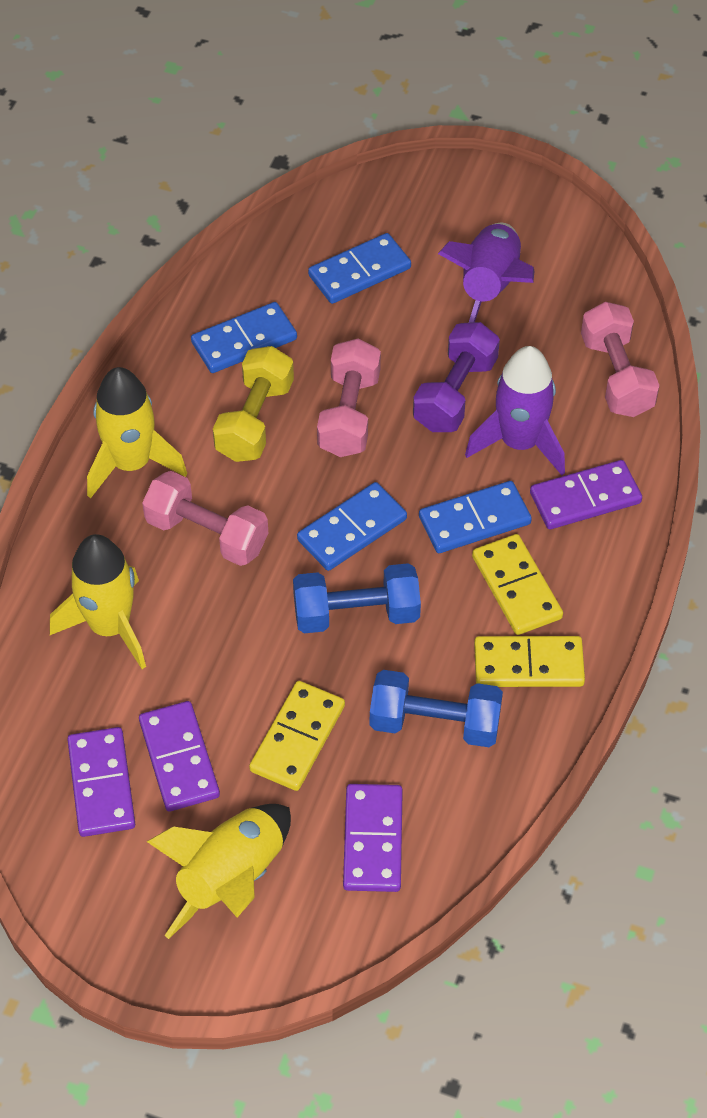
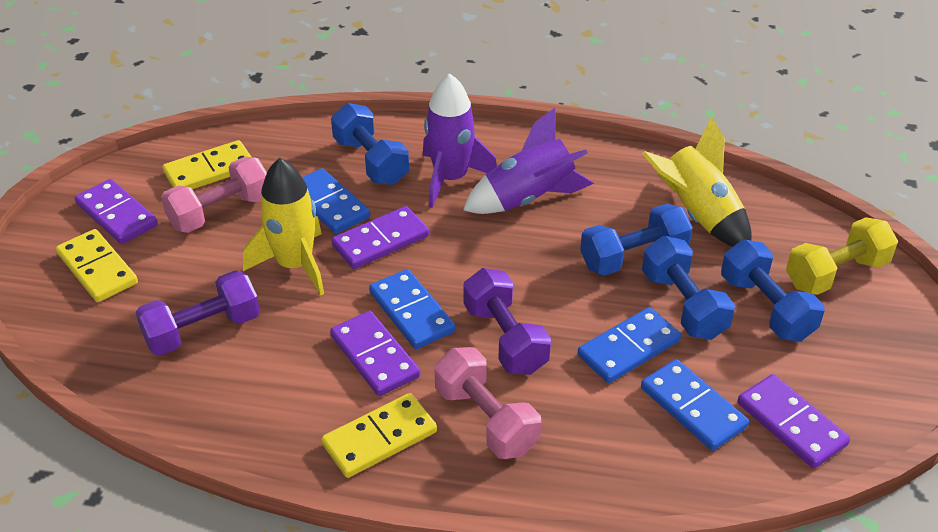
blue dumbbell: [293,563,421,633] [370,670,503,747] = 2 -> [331,103,409,185] [580,204,693,276] [642,236,735,340] [721,239,824,341] = 4
pink dumbbell: [142,471,268,566] [317,338,381,457] [581,302,660,417] = 3 -> [161,157,267,233] [434,347,541,459] = 2
purple dumbbell: [413,322,500,432] = 1 -> [135,270,260,356] [463,268,551,375] = 2
yellow rocket: [50,534,146,669] [87,367,187,499] [146,804,291,939] = 3 -> [243,158,324,295] [642,117,752,247] = 2

